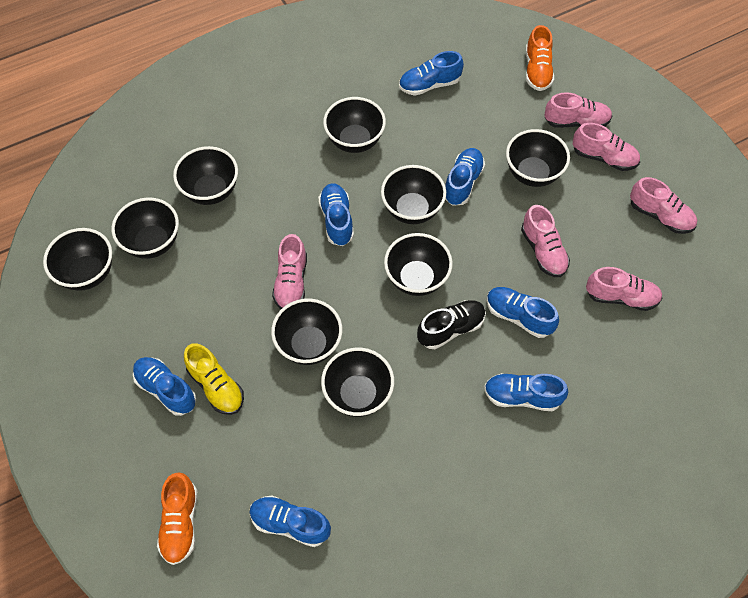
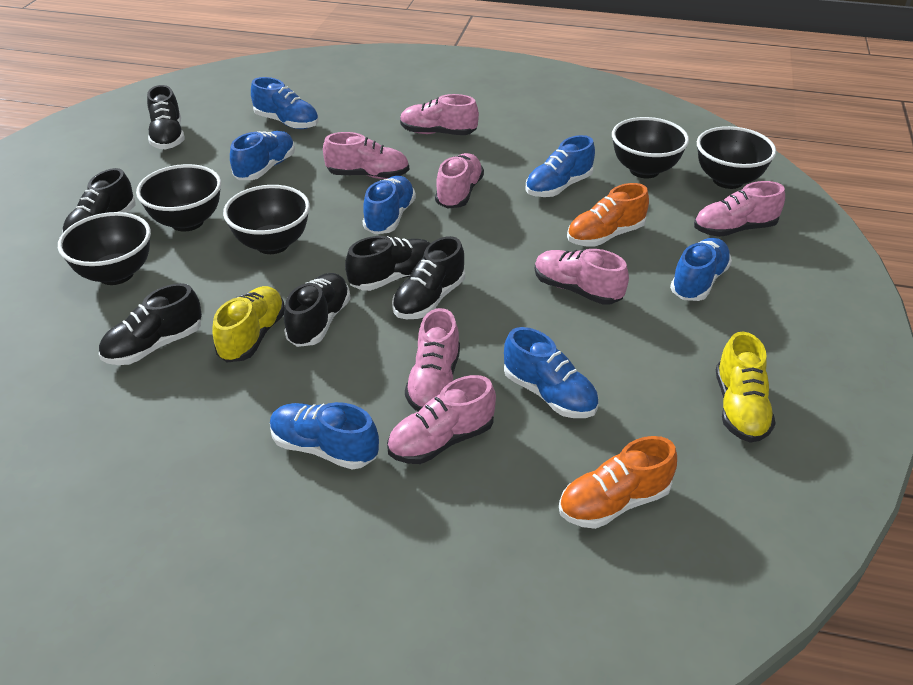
black bowl: [43,228,112,291] [112,197,179,259] [173,146,238,205] [271,298,342,365] [321,348,394,417] [323,97,386,153] [381,165,446,224] [384,233,453,296] [506,129,570,187] = 9 -> [58,212,151,285] [136,164,221,232] [223,185,310,254] [612,117,689,178] [697,126,776,189] = 5
black shoe: [417,300,486,349] = 1 -> [62,168,135,232] [99,283,202,365] [147,85,184,149] [284,273,351,347] [345,236,430,291] [392,236,465,319] = 6
pink shoe: [272,234,307,309] [521,205,570,277] [544,92,612,128] [573,123,640,171] [586,267,662,311] [630,177,697,234] = 6 -> [323,132,409,179] [387,375,496,464] [400,94,479,135] [405,308,460,412] [435,153,484,209] [535,249,629,305] [694,181,785,237] = 7
yellow shoe: [184,343,244,415] = 1 -> [212,286,285,362] [716,332,776,443] = 2

